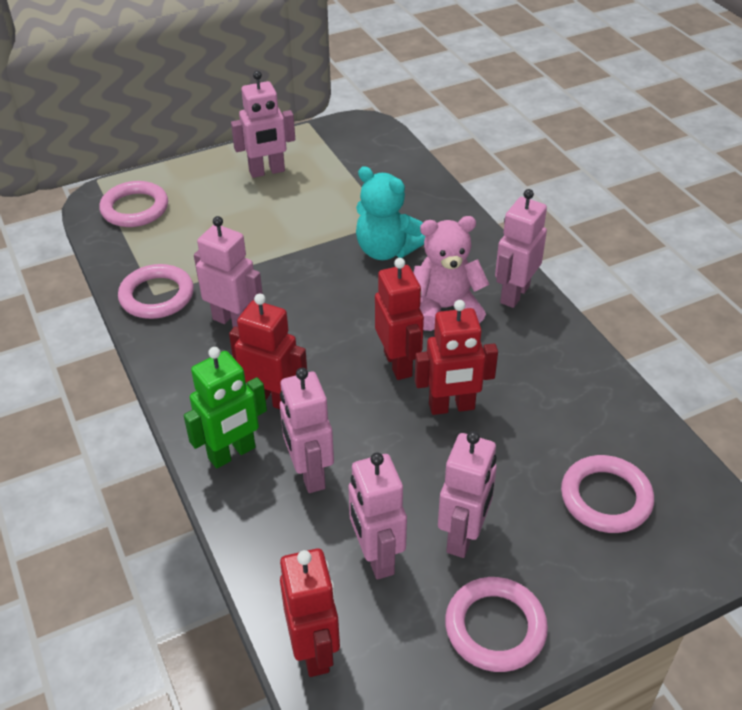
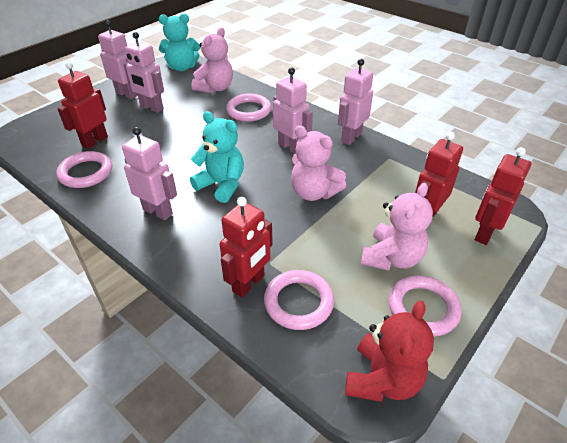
green robot: [184,347,267,469] = 1 -> none = 0
pink robot: [194,216,263,327] [231,71,295,178] [280,368,334,493] [348,453,407,580] [438,431,497,558] [495,189,547,308] = 6 -> [98,20,137,99] [122,127,177,220] [123,32,164,113] [273,67,313,154] [338,59,373,145] = 5
pink teddy bear: [413,216,490,331] = 1 -> [191,27,233,93] [291,125,346,201] [361,183,433,271] = 3
red teddy bear: none = 0 -> [345,301,434,402] = 1
turquoise teddy bear: [356,166,425,260] = 1 -> [159,13,201,71] [190,111,244,203] = 2

